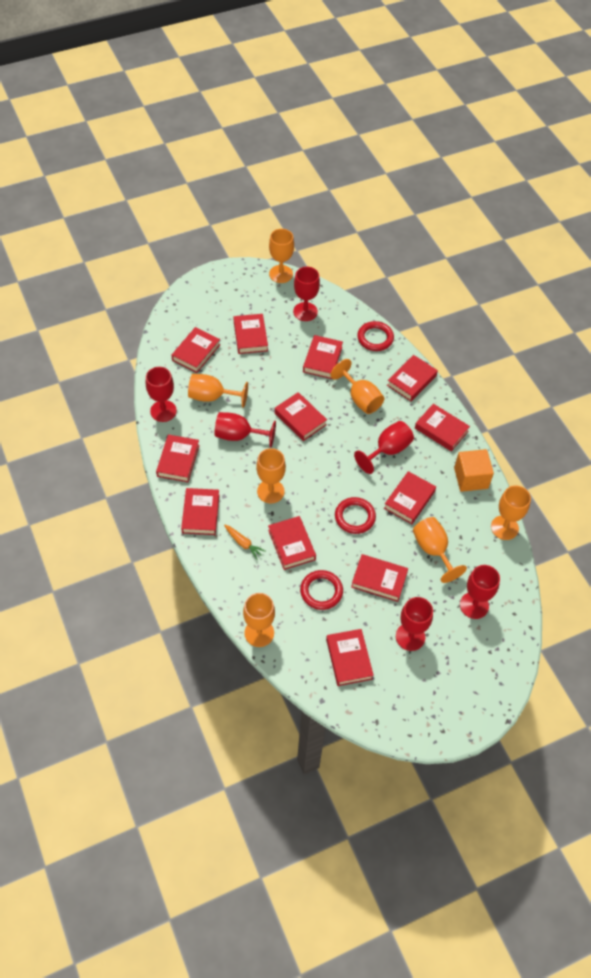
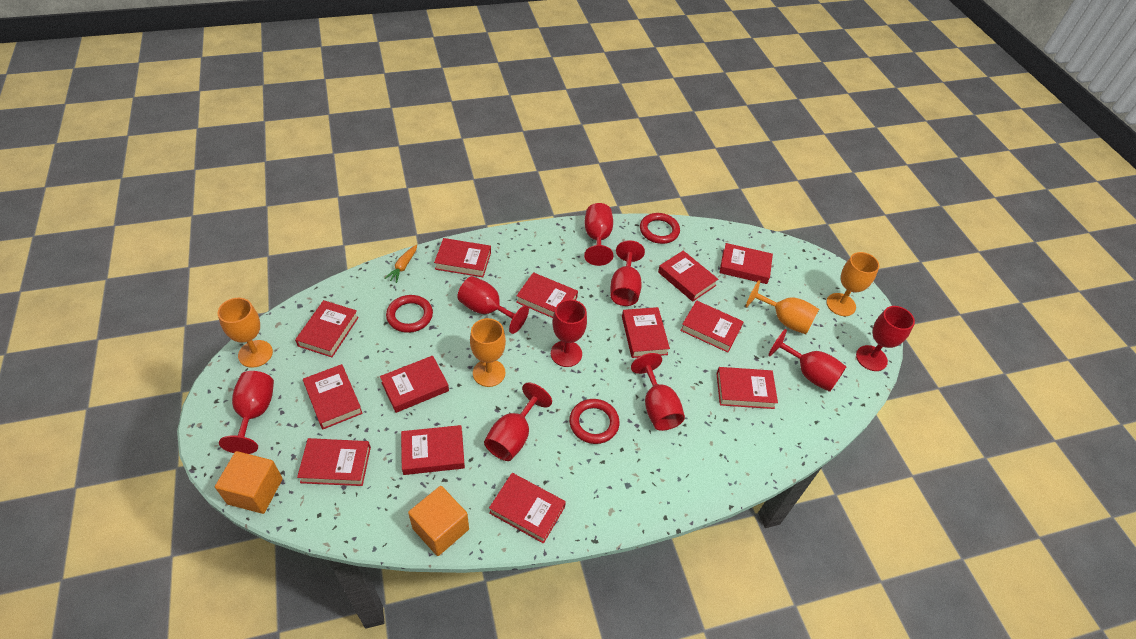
orange cube: [454,449,494,492] = 1 -> [215,451,283,514] [408,486,469,556] = 2
orange goblet: [188,374,248,408] [243,593,275,647] [256,448,286,503] [269,229,294,283] [330,359,384,414] [413,517,467,583] [491,486,531,540] = 7 -> [217,298,273,368] [470,318,506,387] [745,280,819,334] [826,252,879,316] = 4
red book: [156,434,200,482] [171,327,220,373] [181,488,219,535] [234,314,268,354] [268,516,316,570] [275,392,327,441] [303,335,343,379] [326,629,374,686] [351,554,408,602] [384,471,436,524] [387,355,438,401] [415,404,470,451] = 12 -> [295,300,359,357] [297,438,371,486] [303,364,363,430] [380,356,449,413] [401,425,465,475] [434,238,491,277] [489,473,566,544] [516,272,578,318] [622,307,670,358] [658,251,718,302] [680,300,744,353] [716,367,778,409] [719,243,773,284] = 13
red goblet: [146,367,177,422] [214,412,276,447] [293,267,320,321] [354,421,414,474] [396,597,433,651] [460,565,500,619] = 6 -> [219,371,274,454] [457,276,529,334] [484,383,552,461] [551,299,587,367] [584,203,613,266] [610,240,645,306] [631,353,685,431] [768,329,847,392] [856,306,915,371] = 9

